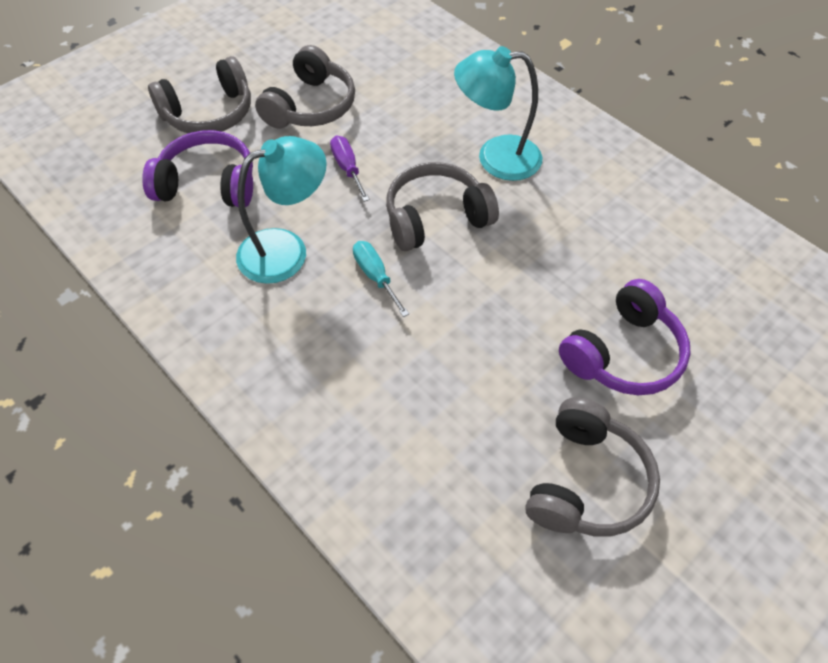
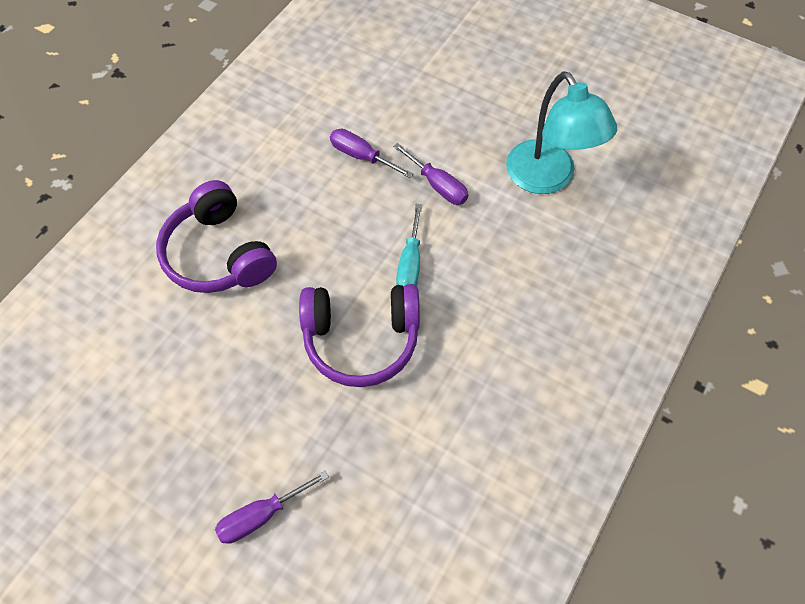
grey headphones: [148,56,251,133] [255,45,355,129] [386,162,499,251] [525,398,660,537] = 4 -> none = 0
purple screwdriver: [330,136,370,202] = 1 -> [215,471,329,544] [330,129,413,178] [393,143,468,205] = 3
turquoise lamp: [236,136,327,284] [454,46,543,181] = 2 -> [506,71,617,194] = 1

